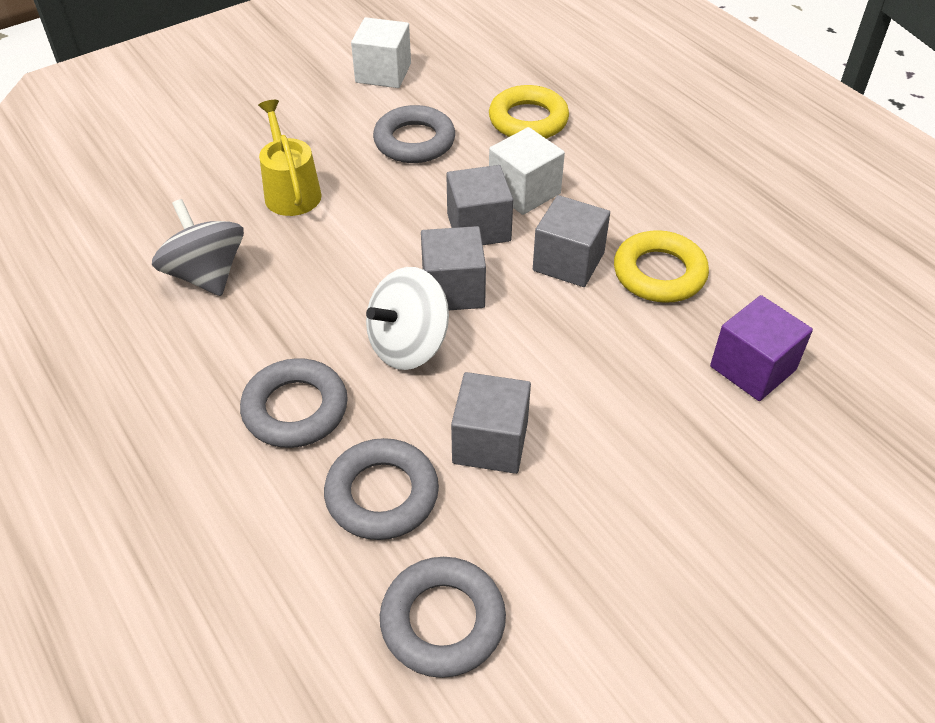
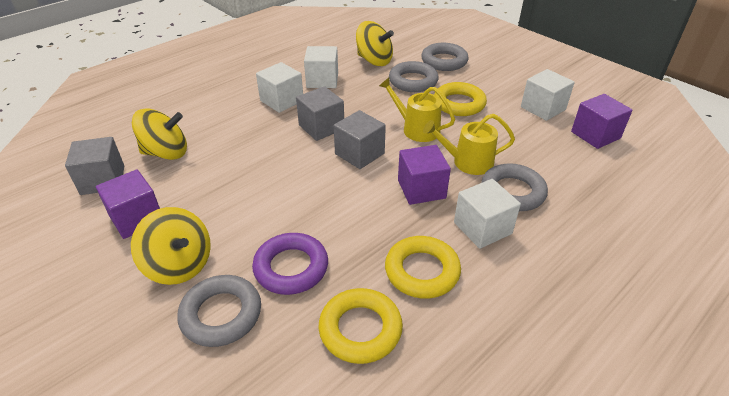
grey cube: [421,226,486,310] [446,165,513,245] [451,372,531,474] [533,195,610,287] = 4 -> [65,137,124,195] [296,86,344,141] [334,110,386,169] = 3
grey spinning top: [152,199,244,296] = 1 -> none = 0
purple cube: [710,295,813,401] = 1 -> [96,169,160,239] [398,145,451,205] [571,94,633,149] = 3
purple ring: none = 0 -> [252,233,328,295] = 1
white cube: [351,17,411,88] [489,127,565,215] = 2 -> [256,62,303,113] [304,46,338,88] [454,179,521,249] [521,69,575,121] = 4
white spinning top: [366,267,449,370] = 1 -> none = 0
yellow ring: [489,85,569,138] [614,230,709,303] = 2 -> [319,288,403,364] [385,236,461,299] [434,82,487,116] = 3
yellow spinning top: none = 0 -> [131,207,211,285] [132,108,187,160] [356,21,394,66] = 3
yellow watering can: [258,100,322,216] = 1 -> [379,78,455,142] [423,114,515,175] = 2

